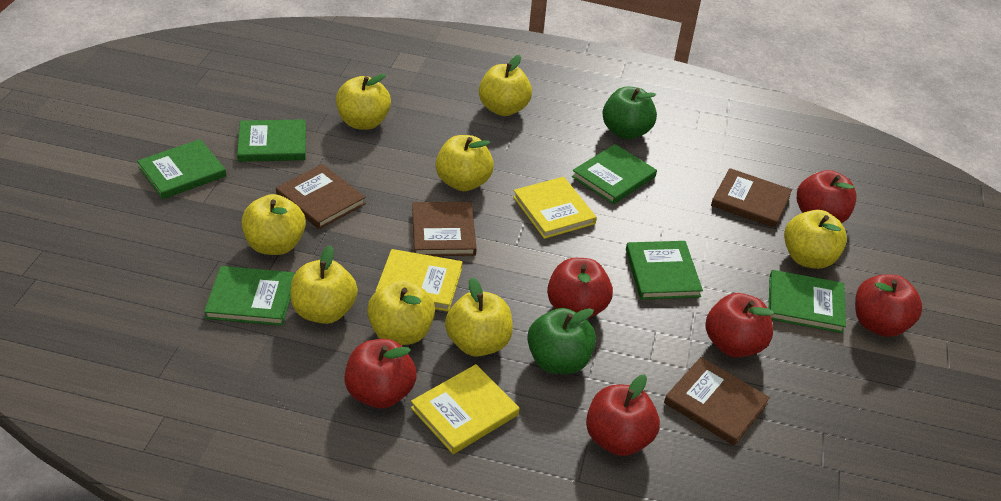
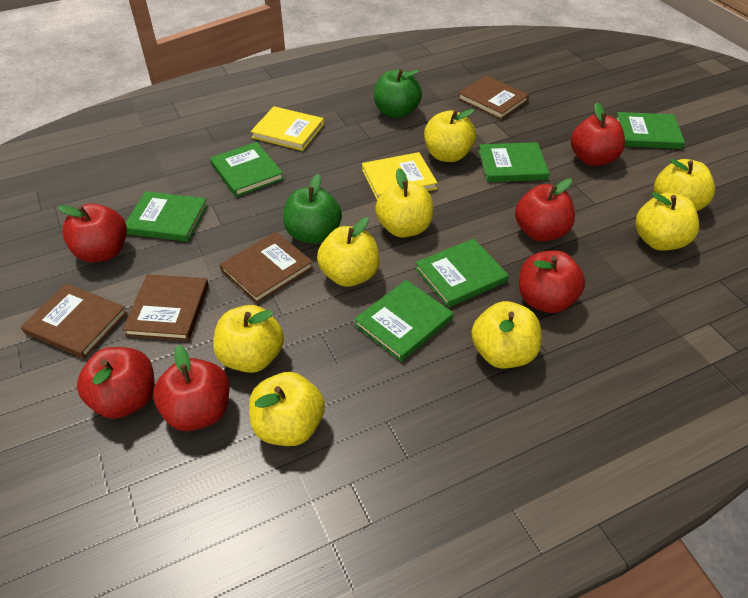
yellow book: [375,249,462,312] [411,364,519,454] [513,177,597,239] = 3 -> [251,106,324,151] [362,152,437,200] = 2

